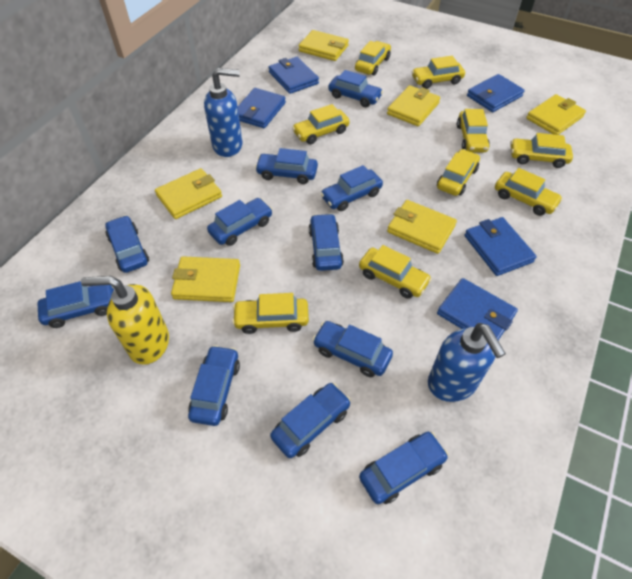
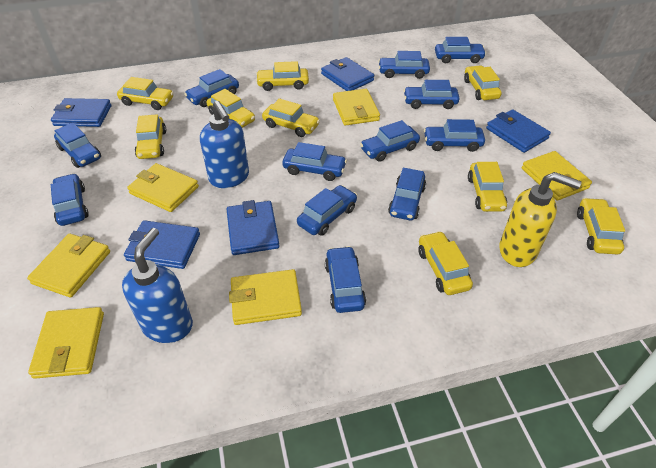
blue car: [38,281,114,328] [105,215,149,273] [188,345,240,426] [207,198,273,246] [255,148,318,184] [270,383,351,458] [308,213,344,271] [312,321,393,377] [320,165,383,211] [328,70,383,107] [359,432,449,504] = 11 -> [51,173,89,226] [54,123,101,168] [184,69,239,107] [282,142,347,181] [297,185,357,236] [325,246,366,313] [360,120,420,162] [378,51,430,79] [388,168,426,220] [403,80,460,109] [424,119,485,152] [435,37,486,63] = 12

